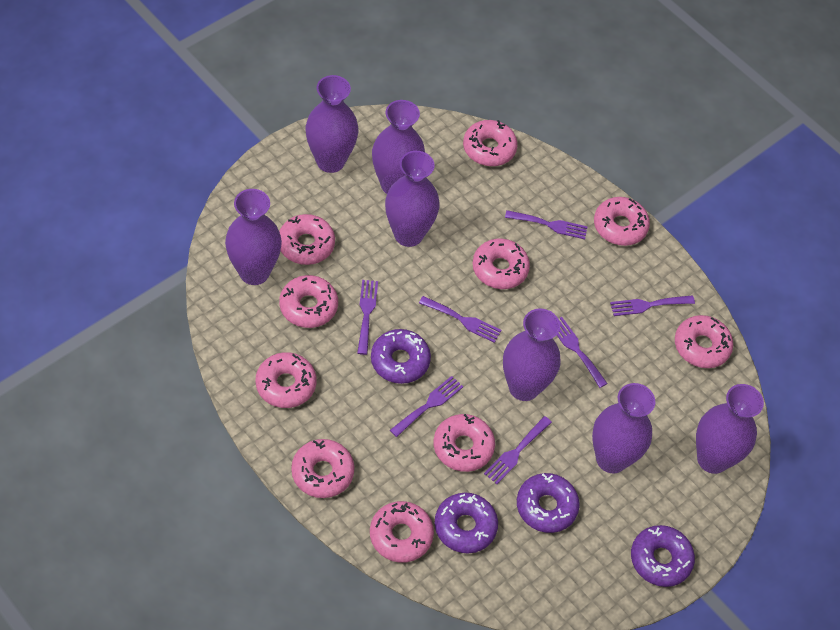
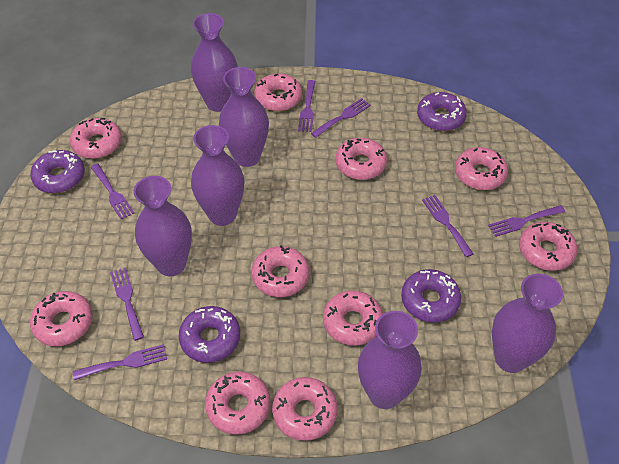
purple vase: [225,189,282,285] [305,75,359,173] [372,100,425,194] [385,151,440,247] [503,309,561,401] [592,383,655,473] [696,384,764,474] = 7 -> [133,176,192,276] [191,13,238,112] [191,125,245,226] [219,67,269,167] [358,311,422,409] [492,274,563,373] = 6

